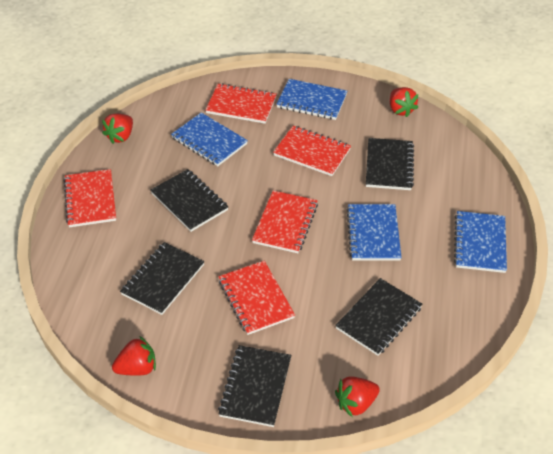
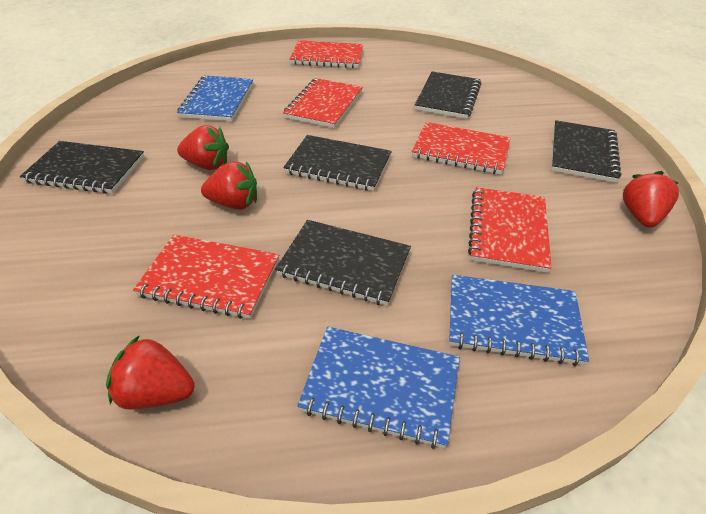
blue notebook: [171,112,248,166] [276,79,347,120] [346,204,402,261] [454,211,507,273] = 4 -> [177,75,253,121] [297,327,460,449] [449,275,589,366] = 3

